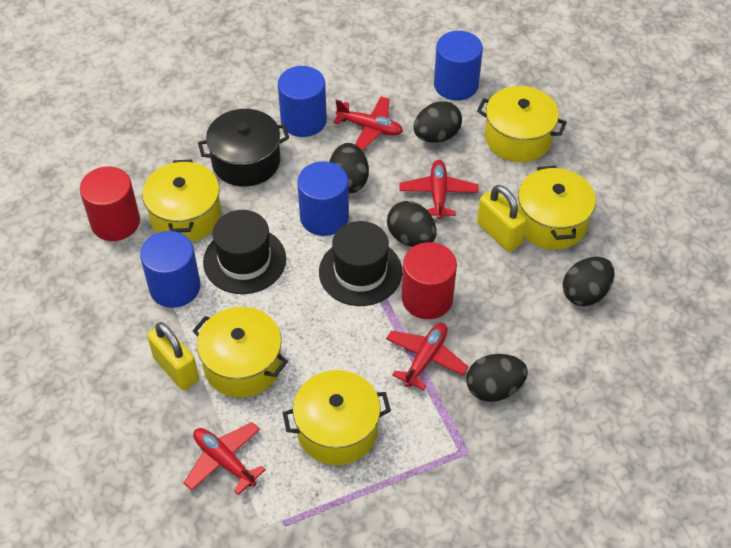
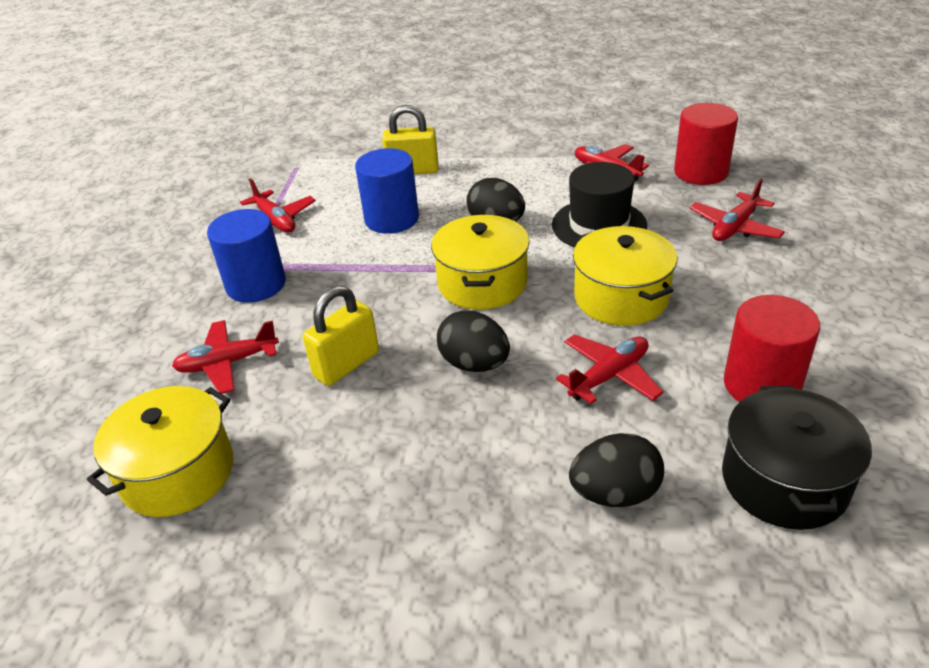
black egg: [329,143,369,194] [387,201,437,247] [413,101,462,143] [466,354,528,402] [563,257,614,306] = 5 -> [437,310,510,372] [467,178,525,222] [569,433,664,507] = 3
black hat: [203,210,286,294] [319,221,402,306] = 2 -> [552,162,647,248] = 1
blue cylinder: [140,231,200,308] [278,66,327,137] [297,161,349,236] [434,31,483,101] = 4 -> [207,209,286,303] [355,148,419,234] = 2
red plane: [184,422,266,495] [333,97,403,151] [386,323,469,391] [399,160,479,219] = 4 -> [172,320,279,394] [240,179,316,233] [556,334,663,404] [575,144,649,182] [690,178,785,241] = 5
yellow pot: [142,159,221,242] [193,307,288,398] [283,370,391,465] [477,86,567,162] [518,166,596,250] = 5 -> [87,386,233,517] [431,215,530,310] [573,226,677,326] = 3

